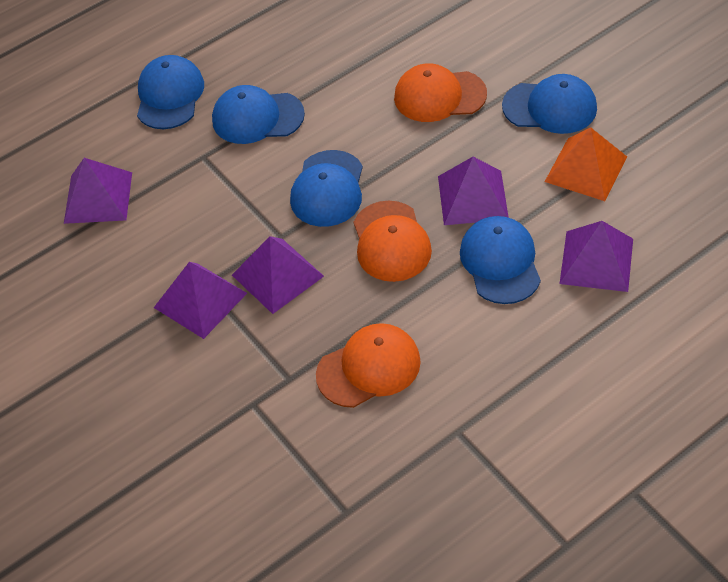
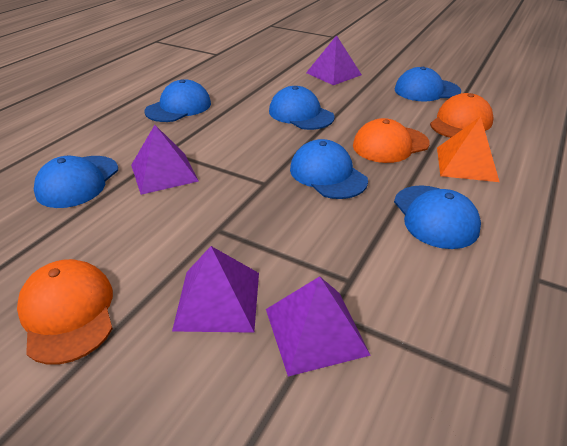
blue cap: [137,55,204,129] [212,85,305,144] [290,150,363,227] [460,216,541,304] [502,74,597,134] = 5 -> [34,156,118,208] [144,79,211,122] [269,86,335,130] [290,139,368,199] [394,185,481,249] [395,67,461,101] = 6
purple pyramid: [64,158,132,224] [154,262,247,339] [232,236,324,314] [438,157,509,225] [559,221,633,292] = 5 -> [131,125,199,195] [172,246,259,333] [266,276,371,377] [306,35,362,85] = 4

